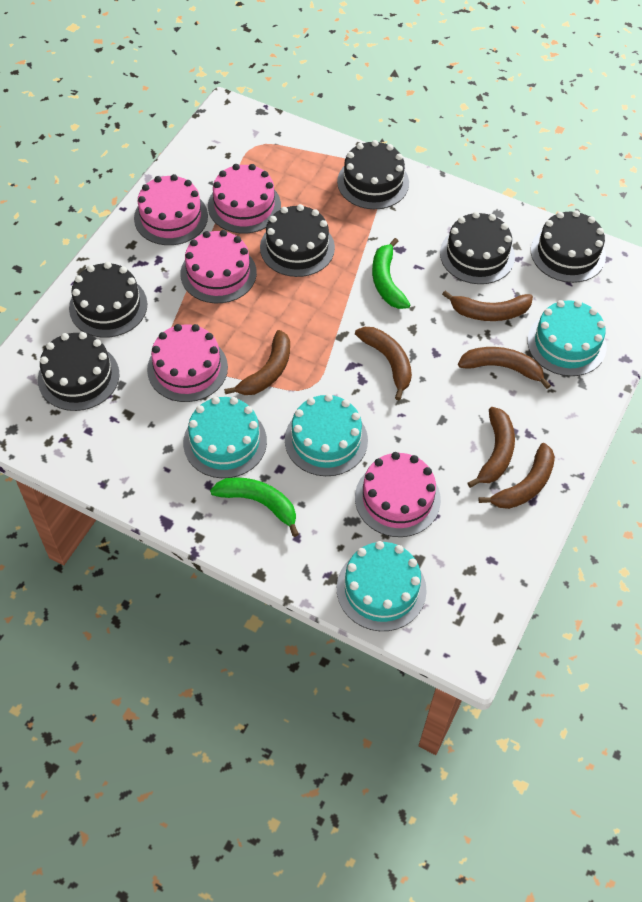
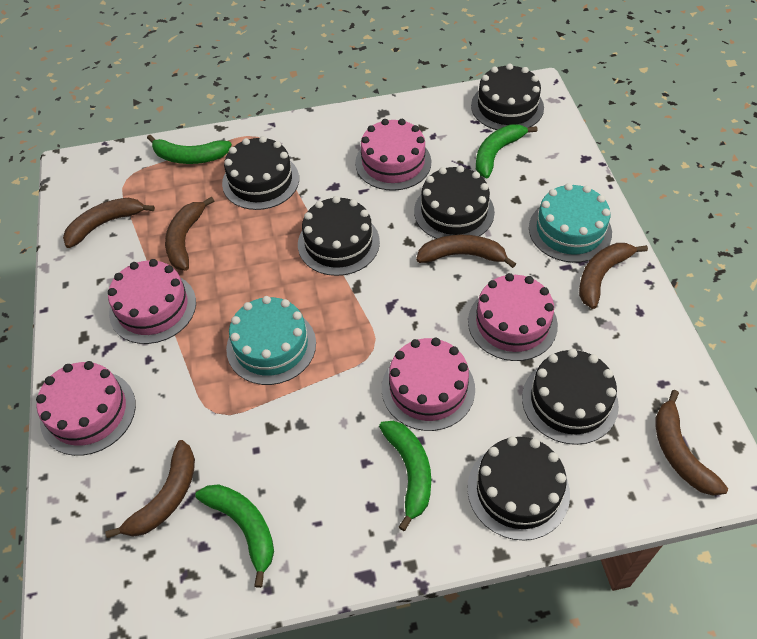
green banana: [210,477,299,537] [372,238,411,309] = 2 -> [147,135,232,164] [195,484,274,588] [379,421,431,531] [476,125,537,179] = 4
turquoise cake: [183,397,267,478] [285,394,368,476] [337,541,427,631] [527,300,607,376] = 4 -> [226,296,316,385] [529,183,612,263] = 2

